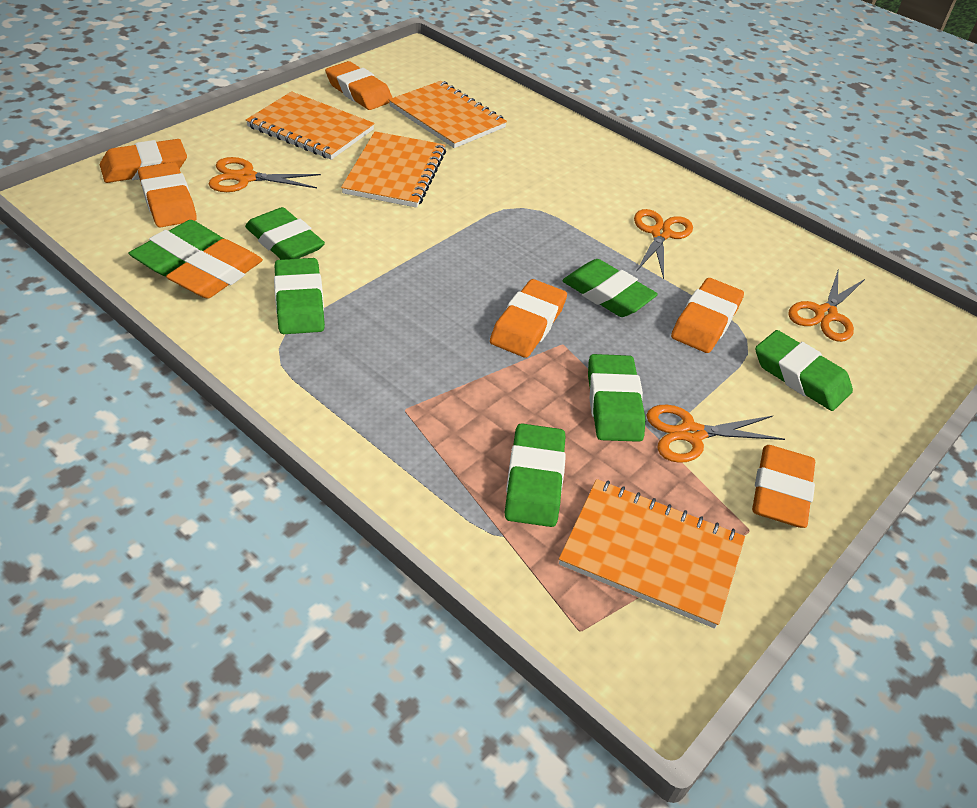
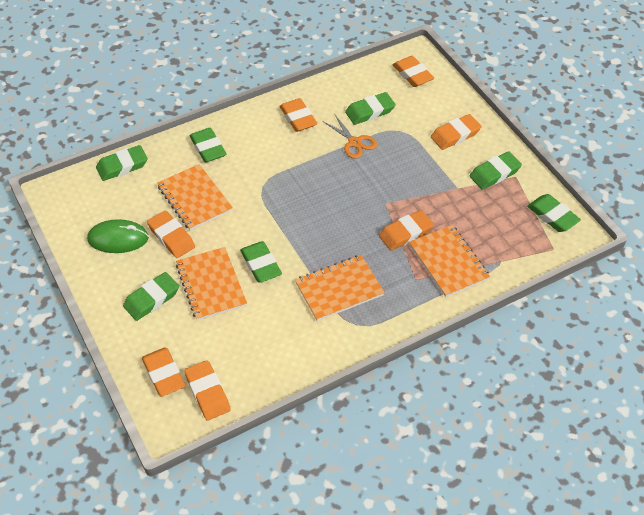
green mouse: none = 0 -> [87,219,149,253] = 1
orange scissors: [209,157,321,192] [634,209,693,279] [646,405,785,463] [788,271,865,342] = 4 -> [323,115,377,159] = 1

